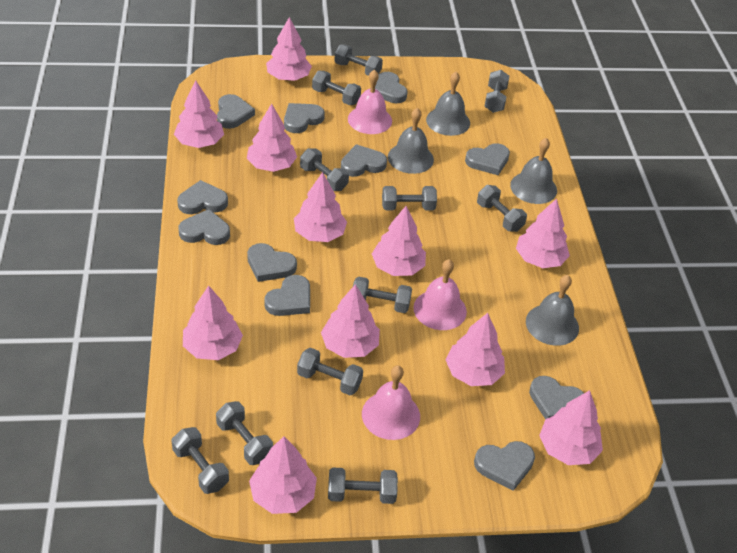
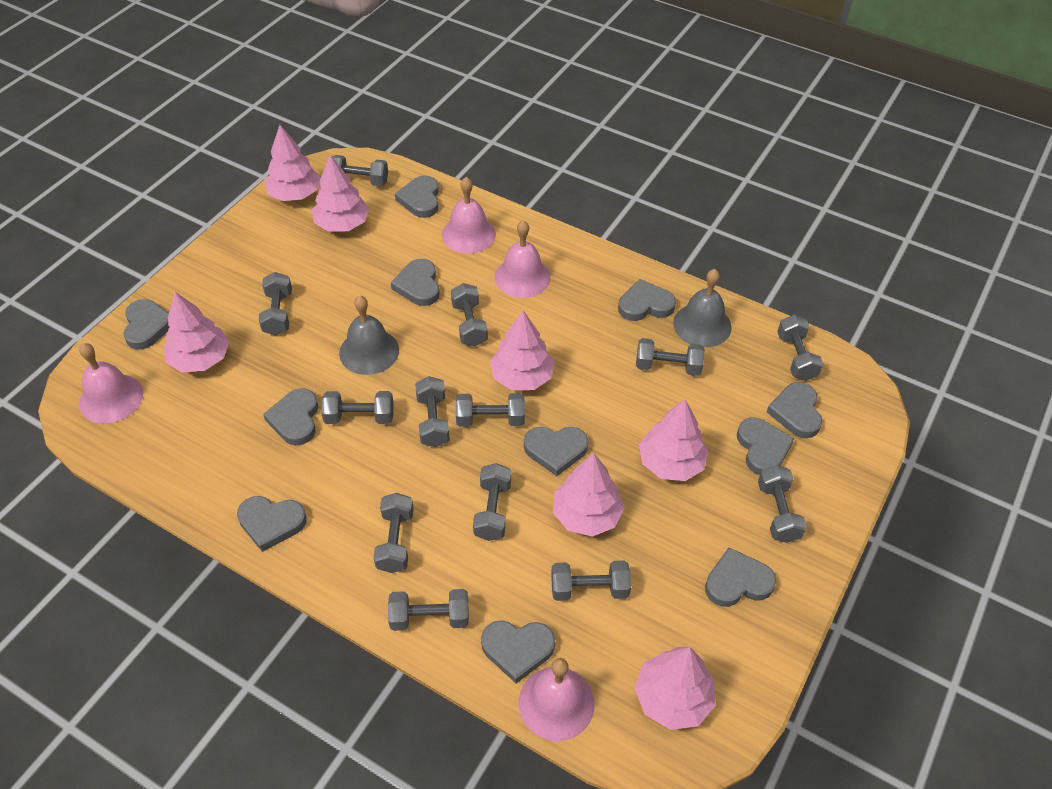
grey bell: [388,108,434,174] [426,72,470,136] [510,138,557,204] [526,275,579,346] = 4 -> [339,296,399,375] [673,269,732,347] = 2
grey dumbbell: [172,427,229,494] [216,401,273,465] [297,348,363,395] [300,148,349,191] [312,71,361,105] [328,467,398,504] [334,45,383,76] [353,277,412,313] [382,186,437,210] [477,185,527,232] [484,70,509,113] = 11 -> [259,272,292,336] [321,391,393,424] [332,155,388,186] [373,493,414,573] [388,589,469,631] [415,376,450,447] [451,283,488,346] [456,393,525,427] [473,463,511,541] [551,561,631,601] [636,338,705,376] [758,465,807,543] [777,315,823,381] = 13
pink bell: [348,69,392,134] [362,365,420,440] [413,259,467,330] = 3 -> [79,343,143,424] [442,177,496,254] [494,220,551,298] [519,658,595,741] = 4
pink tree: [174,80,224,148] [183,285,243,360] [247,104,297,172] [249,436,317,514] [266,17,312,81] [294,172,347,242] [321,284,380,358] [372,206,426,276] [446,313,505,386] [516,199,570,268] [539,390,603,465] = 11 -> [164,292,230,372] [264,125,321,201] [312,155,370,232] [490,310,555,390] [553,453,625,537] [634,647,716,730] [639,399,708,481] = 7

